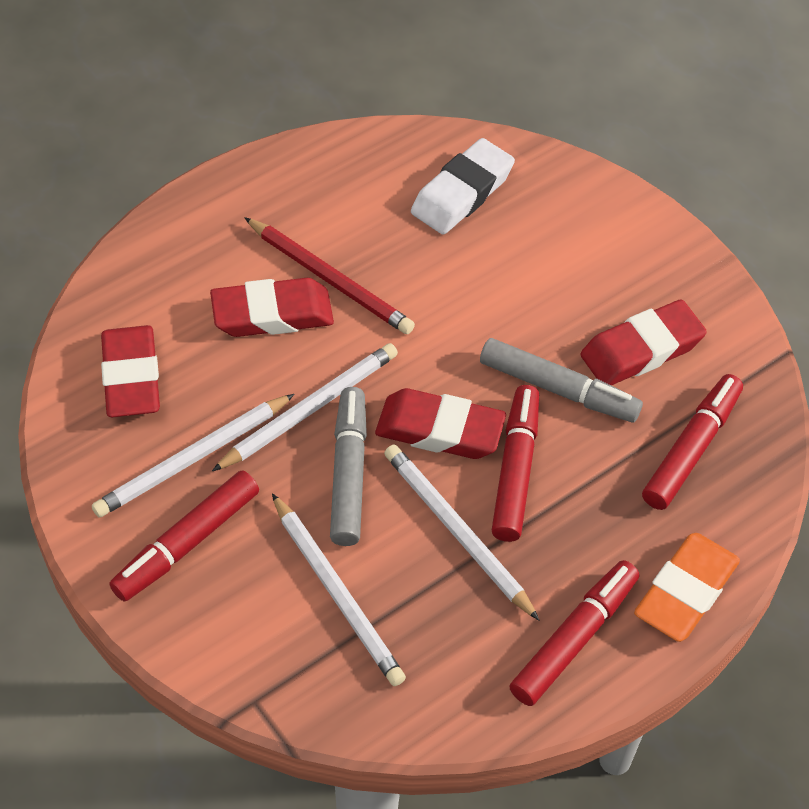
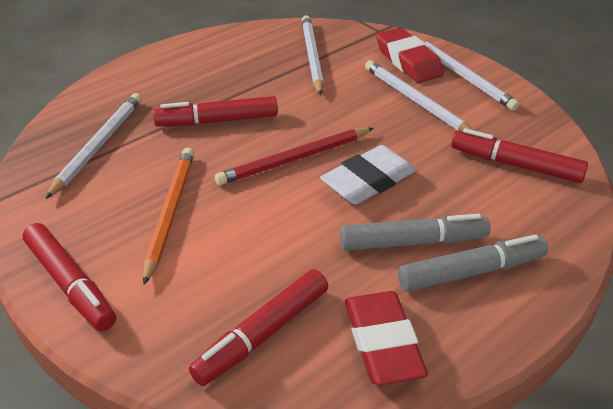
orange eraser: [634,533,740,642] = 1 -> none = 0
orange pencil: none = 0 -> [143,148,194,285] = 1
red eraser: [101,325,160,417] [210,278,334,337] [375,388,506,459] [580,300,707,385] = 4 -> [345,291,428,386] [376,28,444,83] = 2

